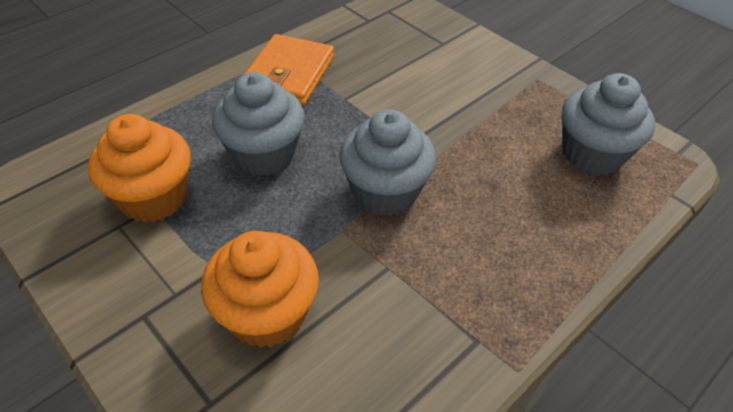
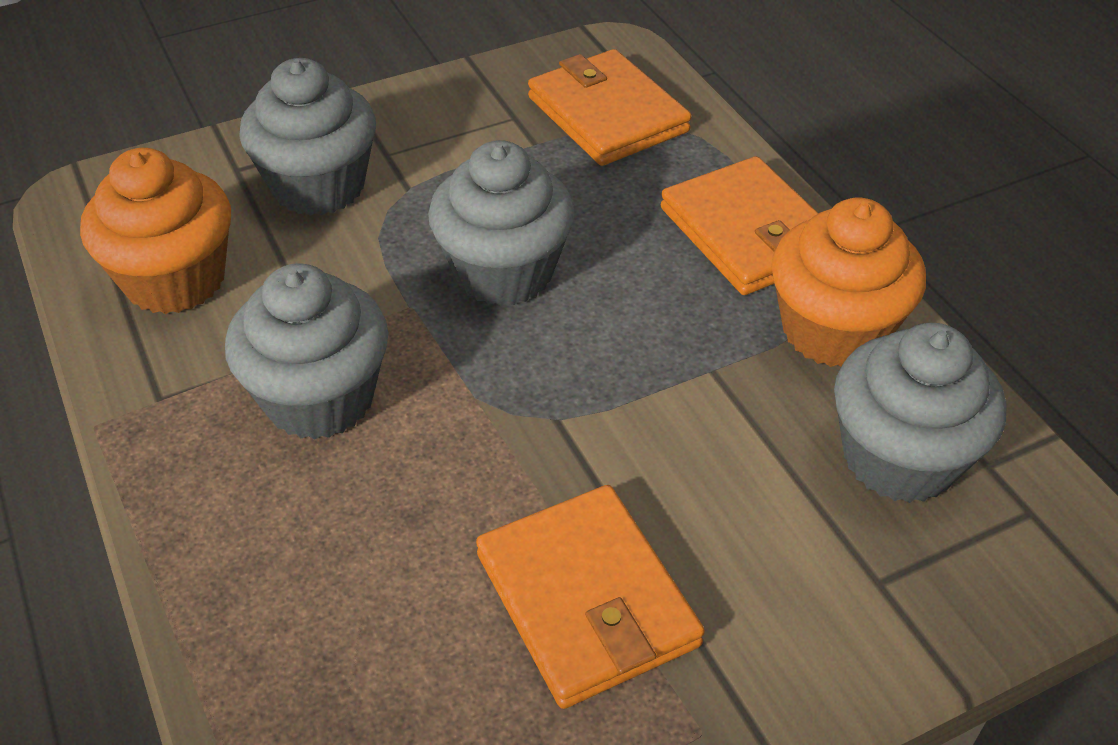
grey cupcake: [212,72,305,176] [339,109,436,216] [562,73,655,175] = 3 -> [225,263,388,439] [239,58,376,216] [428,140,574,306] [834,323,1006,503] = 4
orange wallet: [245,34,334,105] = 1 -> [476,485,705,709] [528,49,692,166] [661,156,819,295] = 3

